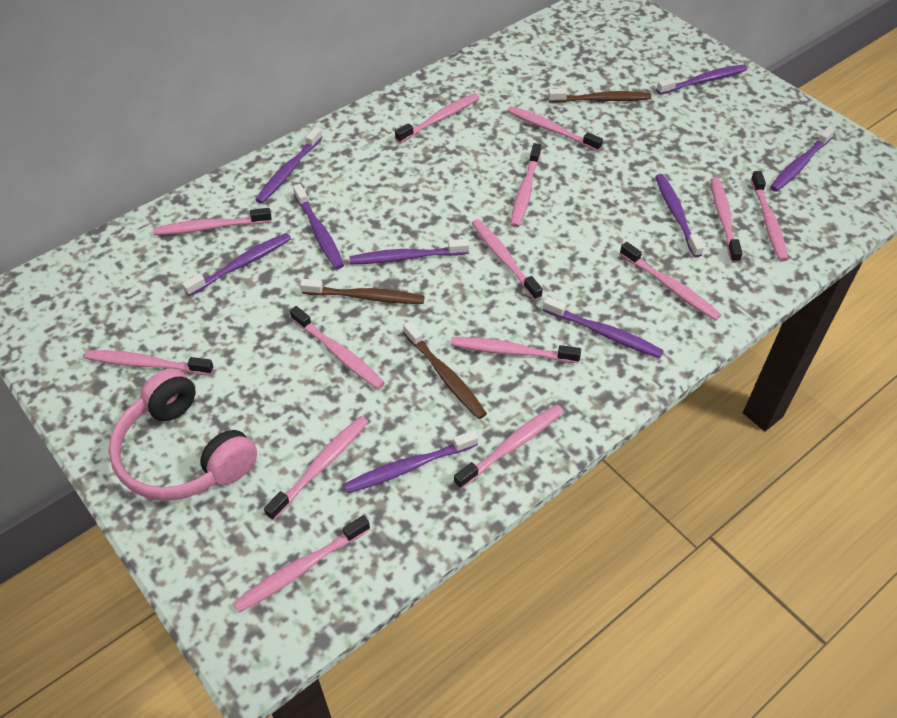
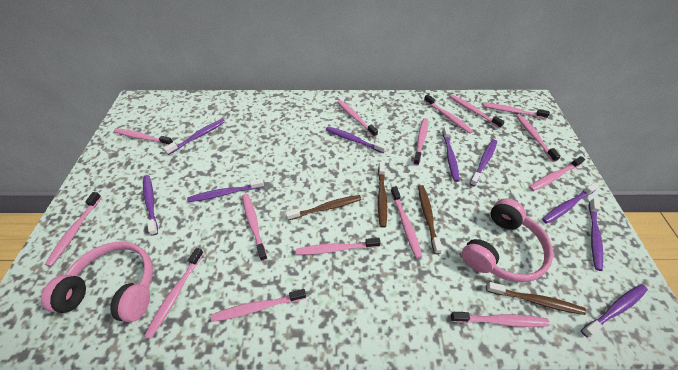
brown toothbrush: [300,279,425,304] [403,321,487,419] [548,89,651,103] = 3 -> [286,195,362,220] [378,162,387,228] [418,185,442,254] [486,282,586,315] = 4
pink headphones: [109,368,257,501] = 1 -> [41,242,153,322] [462,199,553,282] = 2
pink toothbrush: [85,350,214,375] [153,208,272,235] [233,515,370,613] [264,416,368,521] [290,306,385,389] [395,93,479,143] [450,337,581,363] [454,405,564,489] [472,219,543,300] [507,106,603,152] [510,143,541,227] [620,242,721,321] [711,178,743,263] [751,171,788,261] = 14 -> [45,192,102,266] [114,129,173,145] [144,248,204,339] [211,289,306,322] [242,194,267,261] [296,238,381,255] [337,100,378,137] [391,186,422,258] [413,118,428,165] [424,94,473,134] [450,95,505,128] [450,312,550,327] [483,103,550,119] [516,115,561,162] [529,156,585,191] = 15

